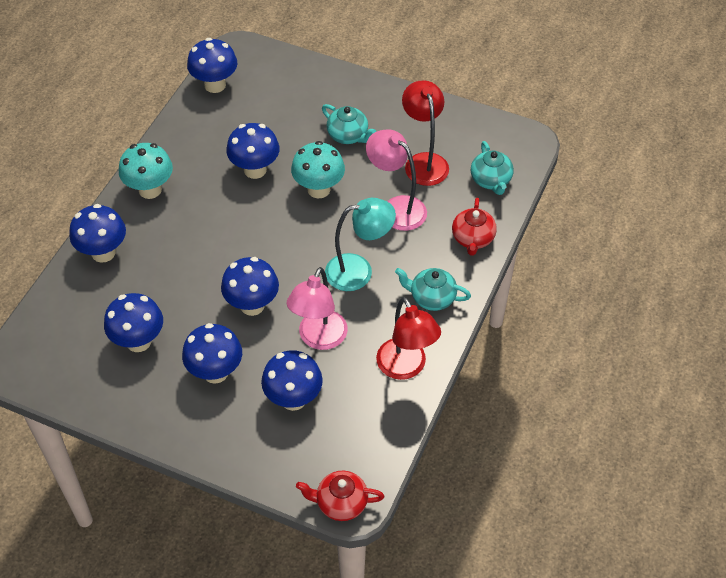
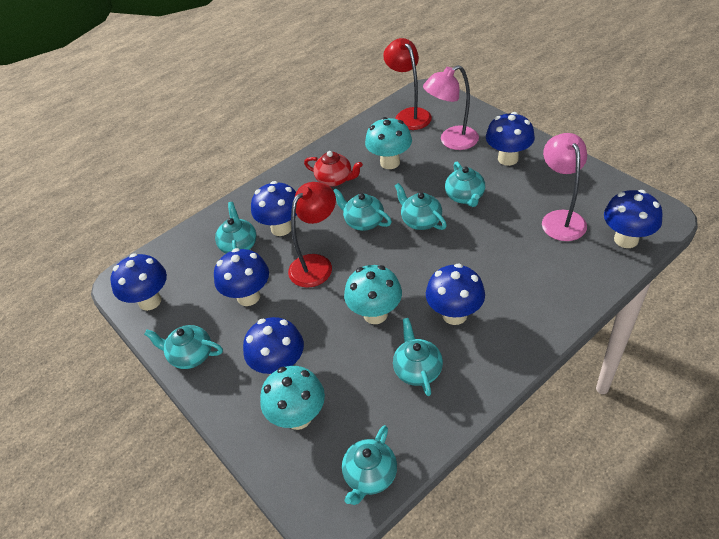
red teapot: [296,471,384,521] [452,198,497,256] = 2 -> [304,151,363,187] = 1
turquoise lamp: [325,198,396,291] = 1 -> none = 0
turquoise mushroom: [119,143,173,199] [291,141,345,199] = 2 -> [260,366,325,430] [344,265,402,324] [365,117,412,169] = 3
turquoise teapot: [322,104,376,144] [395,268,471,311] [471,141,514,195] = 3 -> [144,325,223,369] [215,202,256,254] [333,188,392,231] [342,425,397,505] [393,318,443,396] [395,183,447,230] [445,162,485,207] = 7

